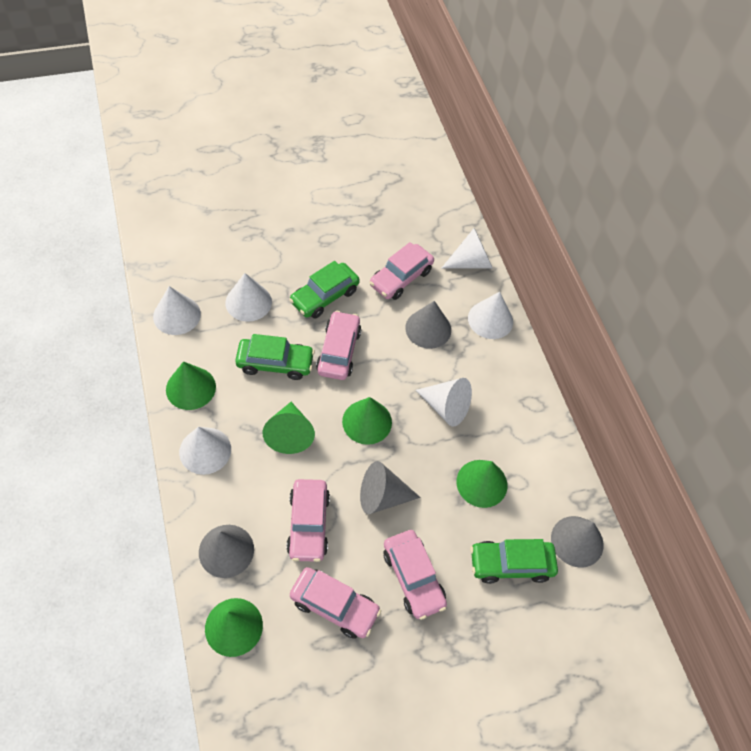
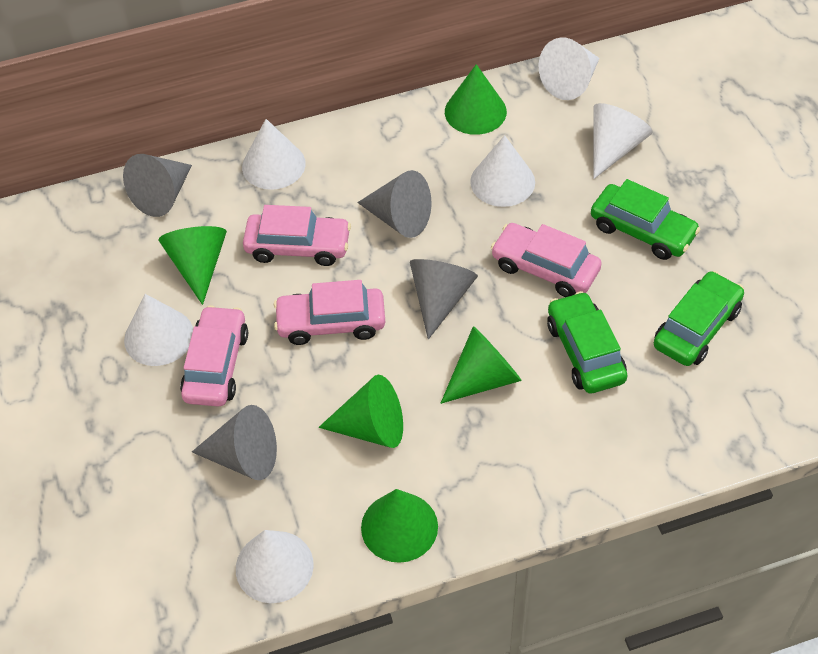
pink car: [286,479,330,562] [290,567,381,639] [316,311,362,380] [369,242,434,300] [383,530,447,620] = 5 -> [180,305,248,407] [243,205,351,266] [274,280,385,345] [491,223,602,297] = 4

